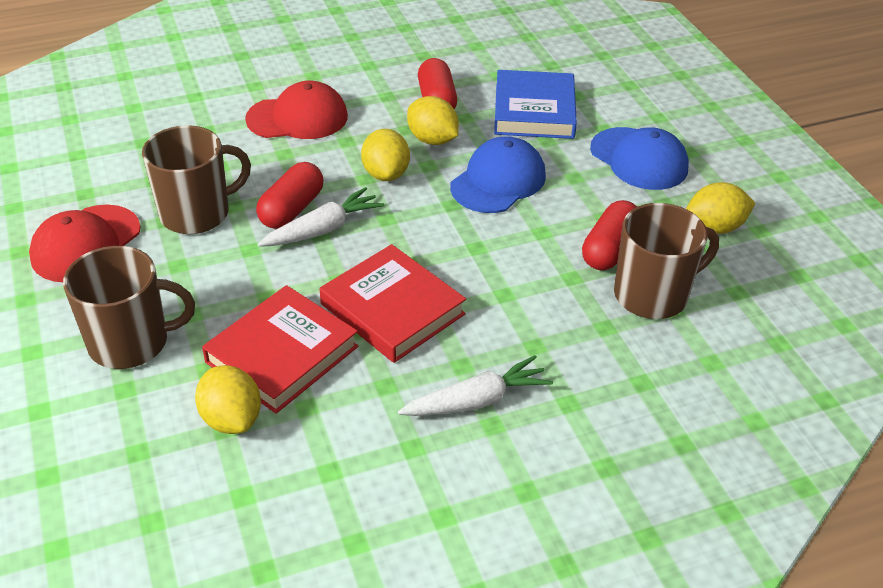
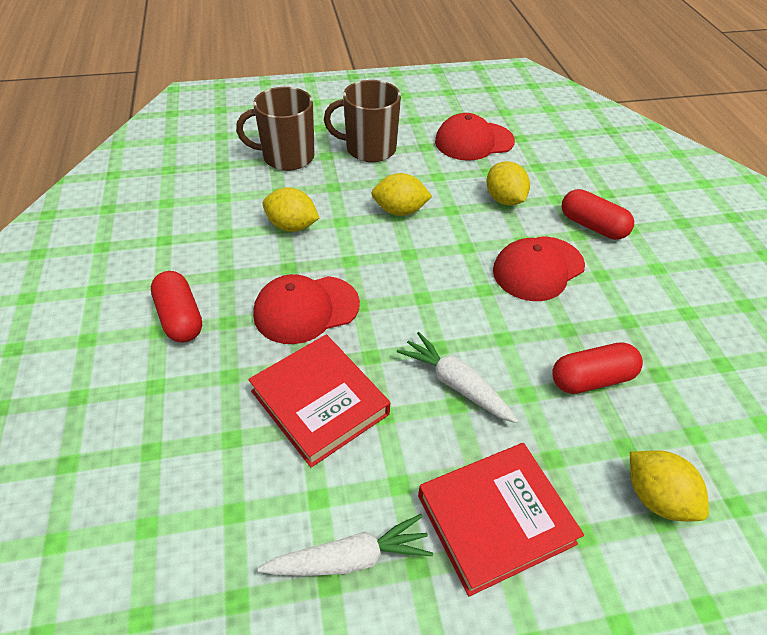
blue book: [494,70,577,139] = 1 -> none = 0
blue cap: [450,136,546,213] [590,127,689,190] = 2 -> none = 0
brown mug: [63,246,195,369] [142,125,251,234] [614,203,719,319] = 3 -> [236,87,315,171] [324,80,401,162] = 2
red cap: [29,204,141,282] [245,81,348,139] = 2 -> [253,274,360,344] [435,113,515,161] [493,237,585,301] = 3

